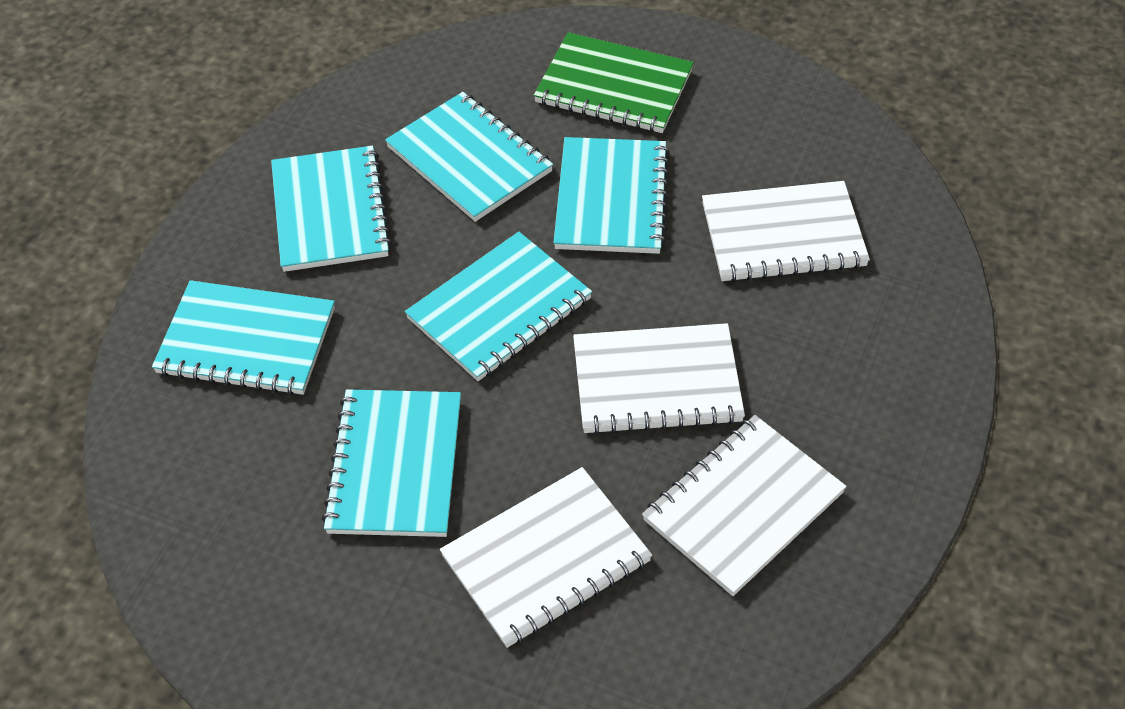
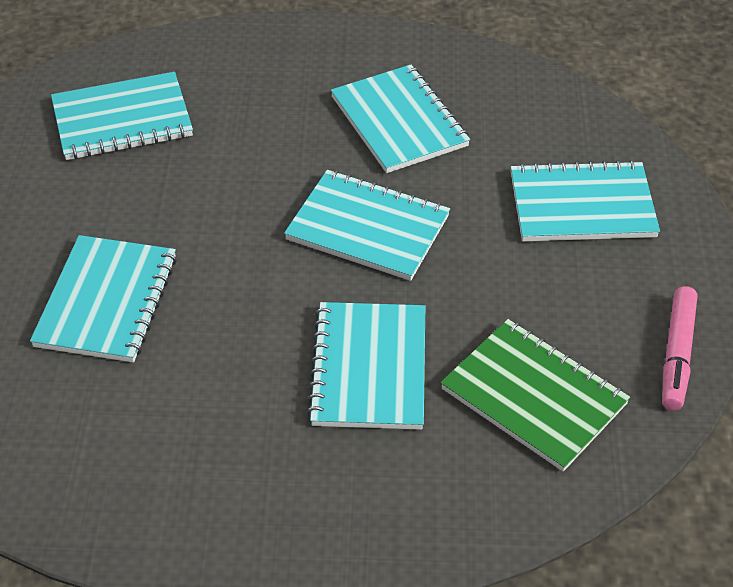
pink marker: none = 0 -> [662,286,697,411] = 1
white notebook: [440,467,652,648] [573,323,745,435] [642,415,847,596] [702,181,870,282] = 4 -> none = 0

